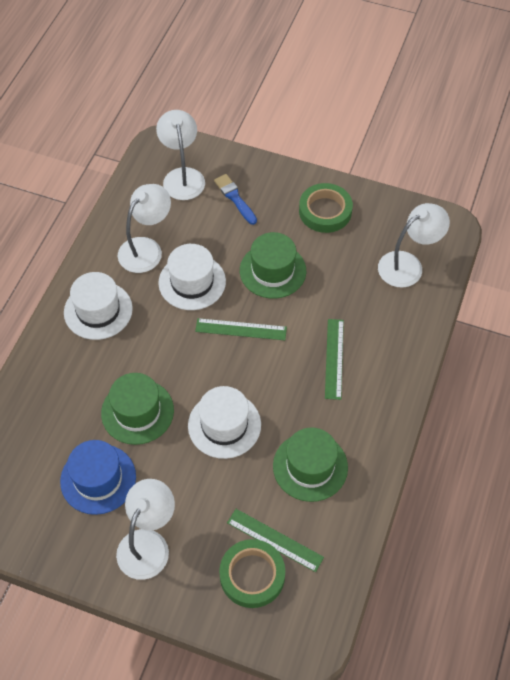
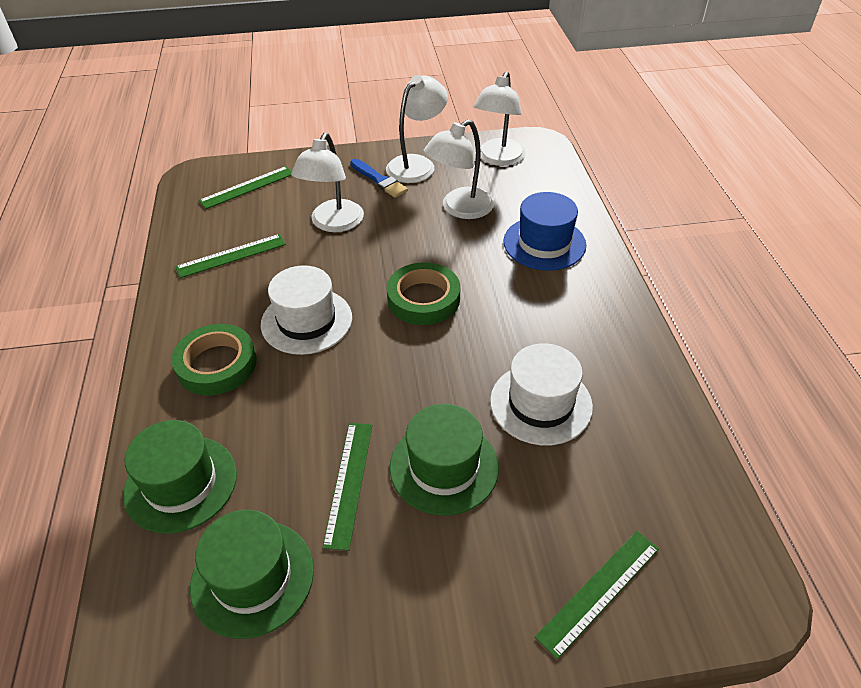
green ruler: [195,318,287,340] [227,509,324,572] [325,319,344,400] = 3 -> [175,234,286,278] [199,166,292,209] [323,423,373,551] [535,531,659,659] = 4
white hat: [64,272,133,340] [158,244,226,310] [188,386,261,459] = 3 -> [261,265,352,355] [490,343,593,445] = 2

